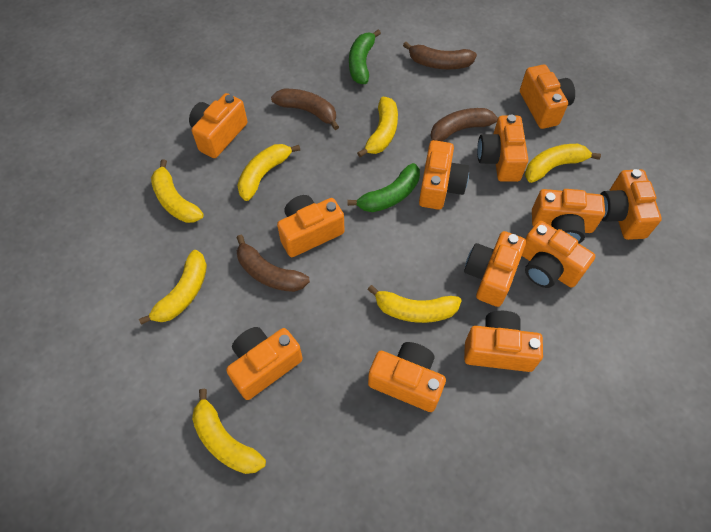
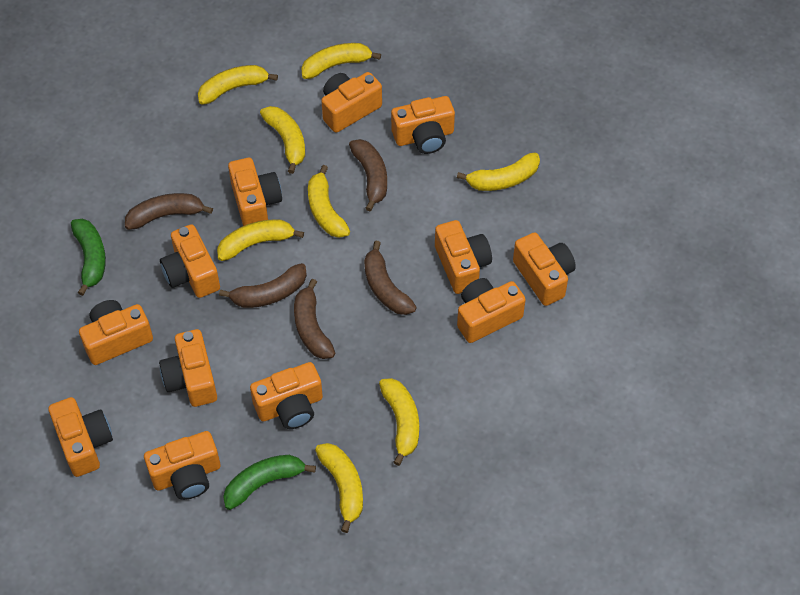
brown banana: [237,235,310,292] [271,89,339,130] [403,42,477,69] [430,108,499,141] = 4 -> [125,193,213,230] [219,263,307,308] [294,279,335,359] [349,139,387,211] [364,241,417,315] = 5
yellow banana: [139,250,207,325] [151,159,204,223] [192,389,266,474] [237,144,300,201] [357,97,398,157] [367,285,462,323] [525,144,601,183] = 7 -> [198,65,278,105] [217,220,304,261] [260,106,305,174] [301,43,381,79] [308,165,350,238] [315,443,363,533] [379,378,419,466] [457,153,540,191] = 8

